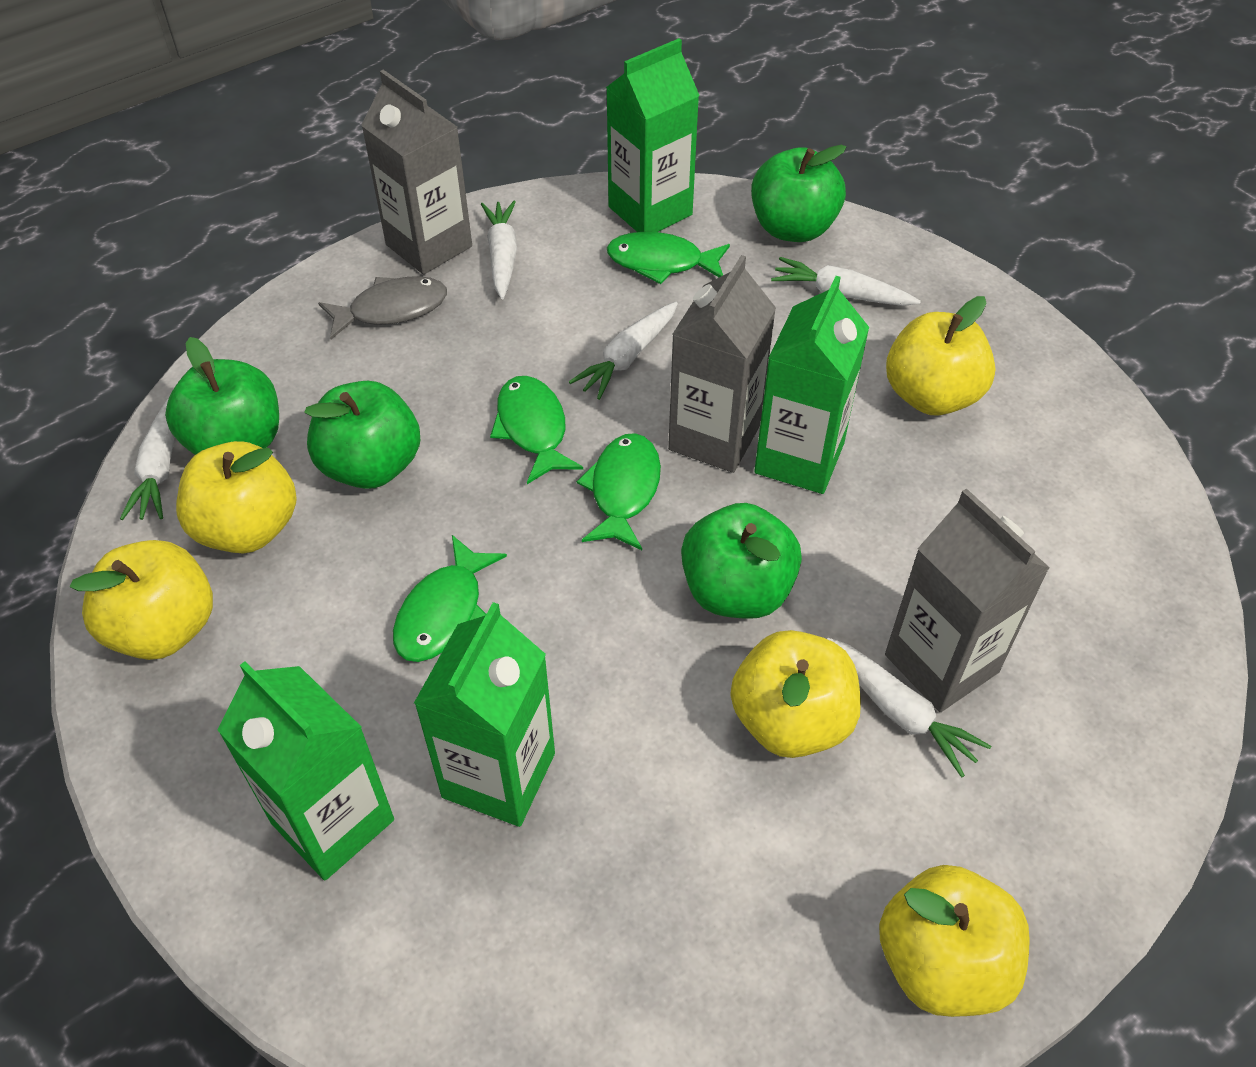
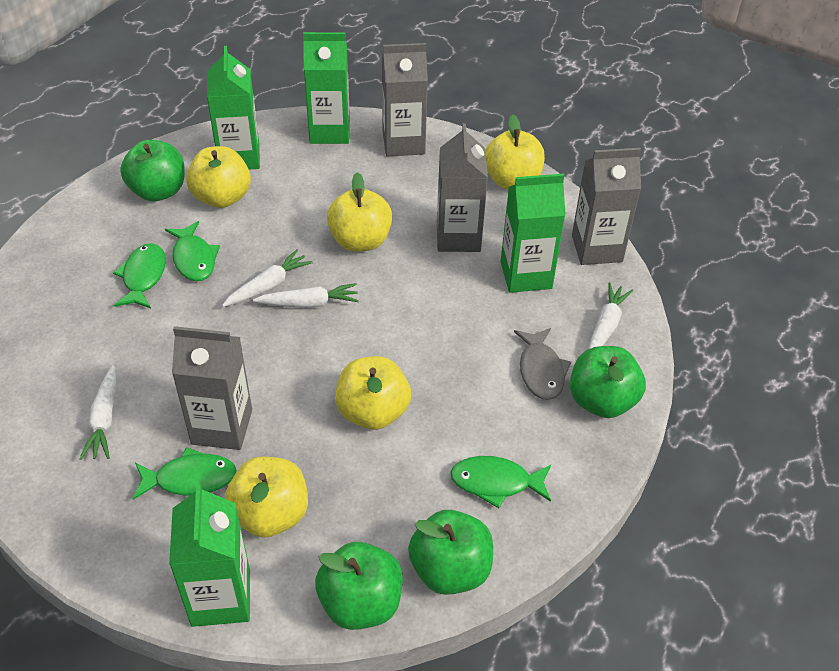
grey carton: [361,70,472,275] [668,255,776,473] [885,488,1050,712] = 3 -> [172,326,252,450] [382,43,428,156] [437,123,488,252] [572,148,641,265] = 4
white carrot: [120,398,175,520] [481,201,517,299] [569,302,678,400] [771,257,921,306] [827,638,991,777] = 5 -> [79,365,117,460] [222,249,313,307] [253,283,359,308] [588,283,633,349] = 4

